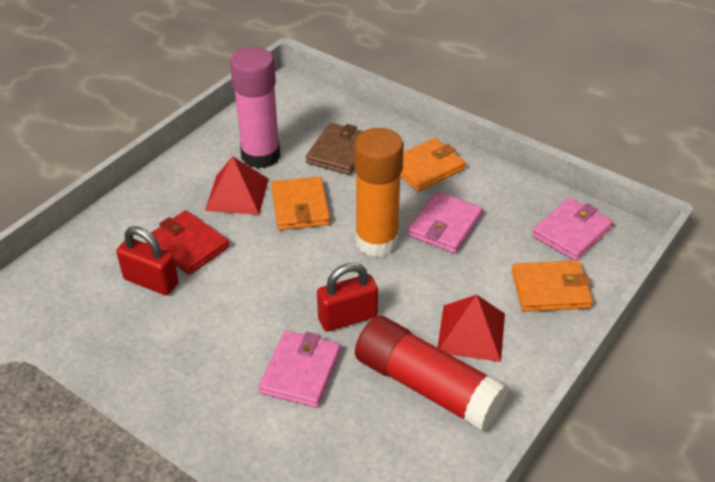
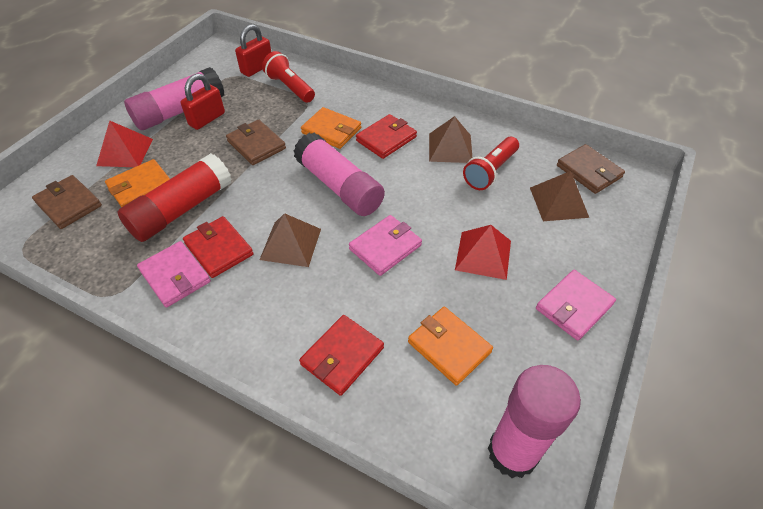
brown pyramid: none = 0 -> [260,213,321,267] [429,116,472,163] [530,171,589,221] = 3
brown wallet: [306,123,363,175] = 1 -> [32,175,102,229] [226,120,286,165] [557,144,625,194] = 3
orange glue stick: [354,128,404,257] = 1 -> none = 0
pink glue stick: [230,47,280,169] = 1 -> [124,67,224,130] [294,133,385,216] [488,365,581,478] = 3
red flashlight: none = 0 -> [262,51,315,103] [463,137,519,190] = 2
red wallet: [146,210,229,275] = 1 -> [183,216,254,278] [299,315,384,396] [356,114,417,159] = 3

